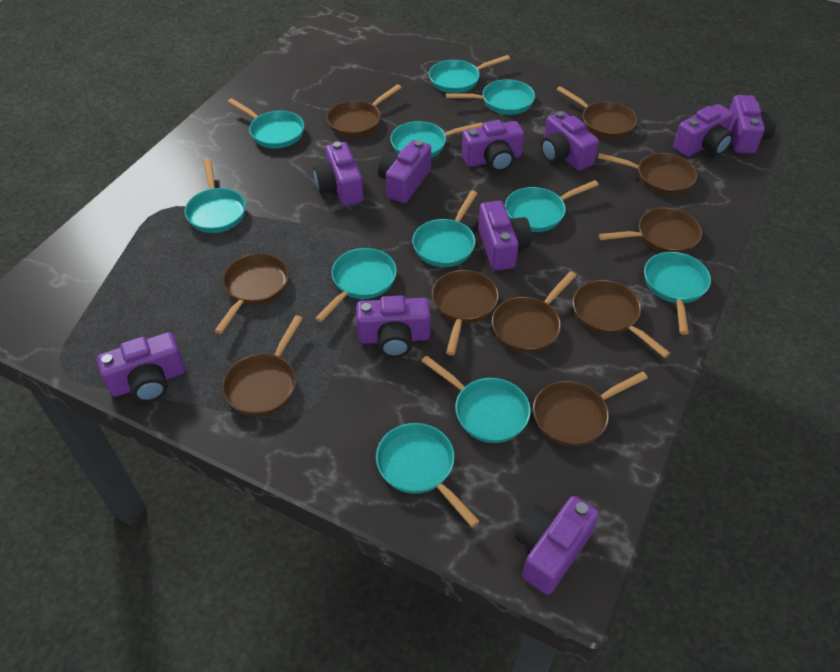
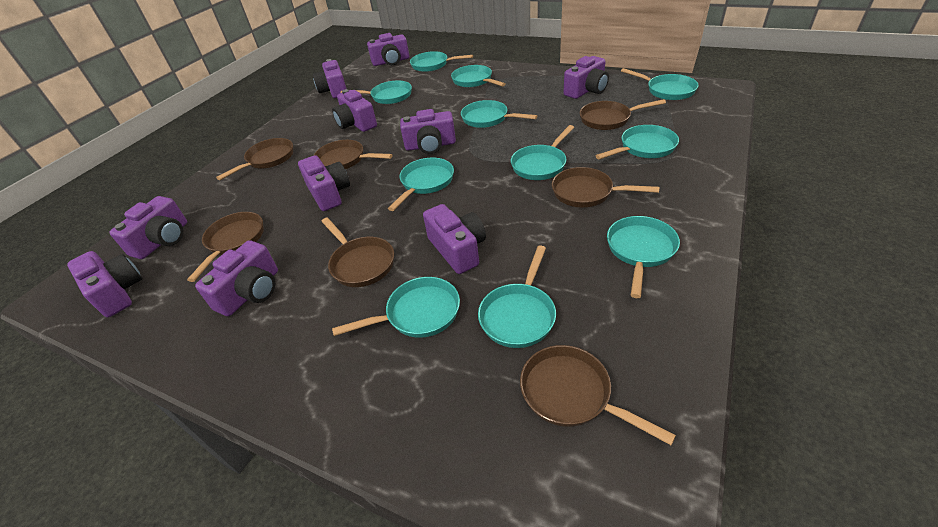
brown pan: [215,253,289,334] [222,315,303,416] [327,84,402,137] [432,270,499,356] [492,271,577,353] [533,372,648,447] [557,86,637,138] [572,280,670,358] [598,153,697,195] [599,208,702,253] = 10 -> [187,212,264,282] [216,138,293,180] [314,140,393,169] [321,218,394,287] [520,345,676,445] [552,167,660,207] [580,99,666,130] = 7

